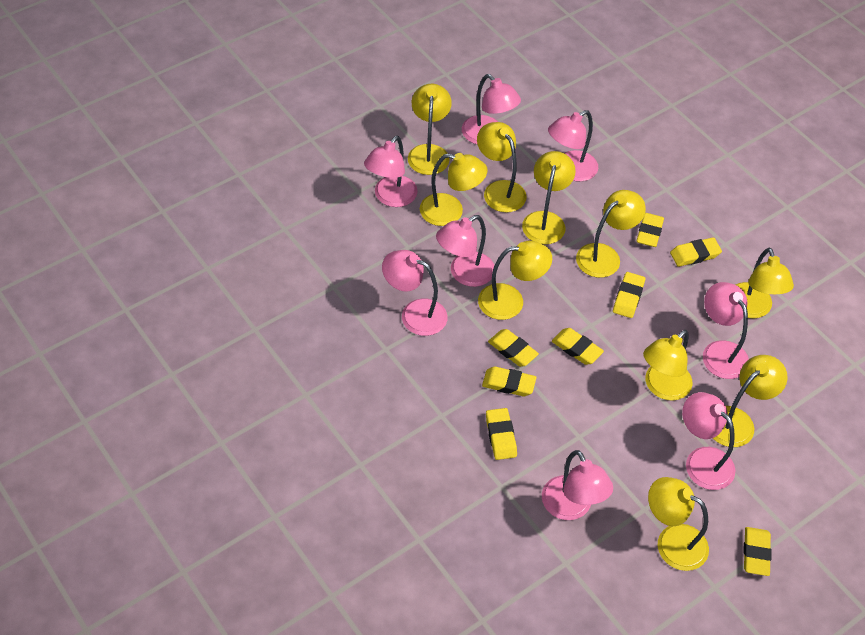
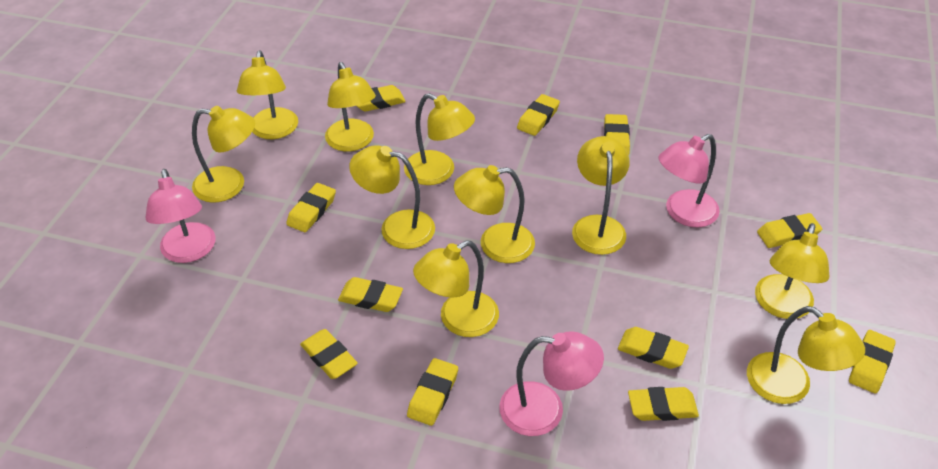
pink lamp: [364,136,418,207] [382,250,448,336] [436,215,494,287] [462,74,521,144] [542,450,613,520] [548,110,598,182] [682,392,735,490] [703,282,749,379] = 8 -> [145,169,215,263] [499,331,604,436] [659,134,720,227] = 3
yellow eraser: [482,367,537,396] [486,408,517,460] [488,329,539,367] [552,328,604,365] [613,272,645,318] [636,213,664,247] [670,237,722,267] [743,527,772,576] = 8 -> [286,183,336,232] [300,329,358,379] [338,277,403,312] [357,85,405,112] [407,358,458,426] [517,94,560,136] [604,114,630,155] [618,327,689,369] [628,387,699,421] [757,213,822,248] [849,330,896,393] = 11

